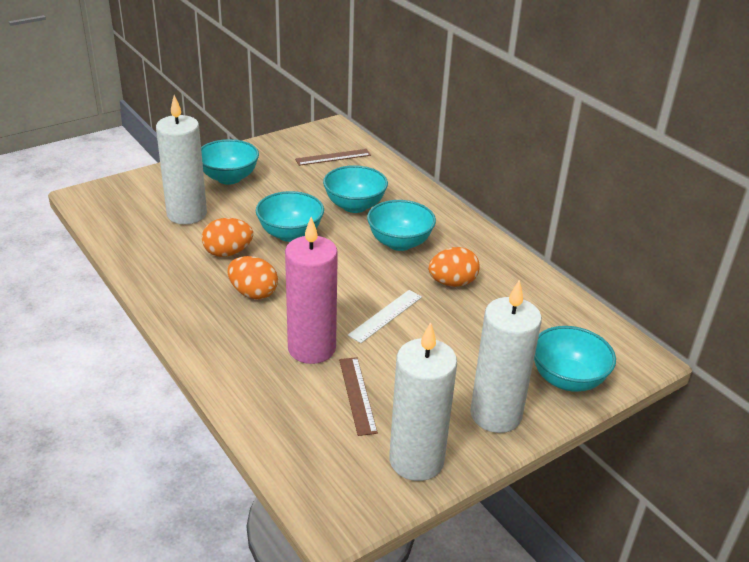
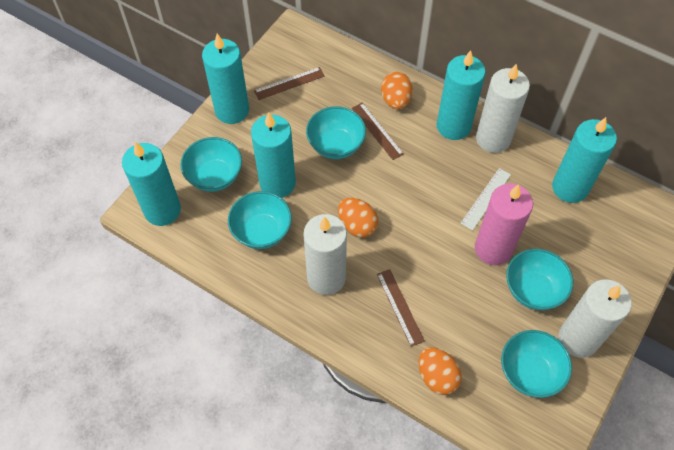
brown ruler: [295,149,371,166] [339,357,378,436] = 2 -> [254,67,325,100] [352,103,404,160] [377,269,425,347] = 3
turquoise candle: none = 0 -> [122,142,181,226] [202,33,249,124] [251,112,296,198] [437,50,486,140] [552,117,617,203] = 5

